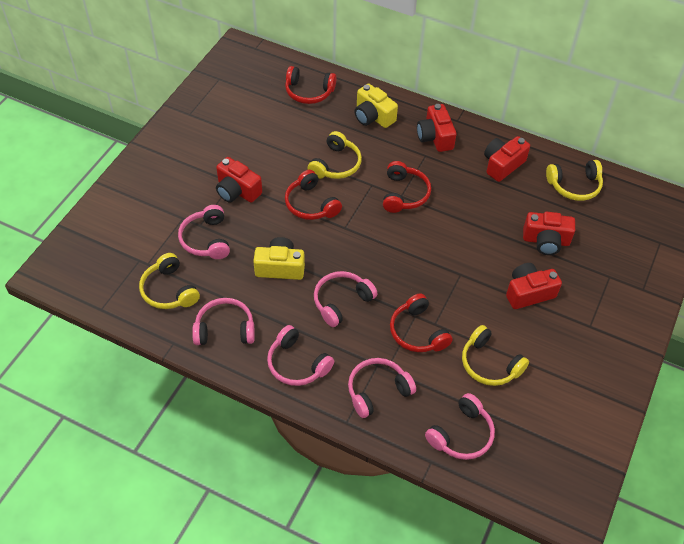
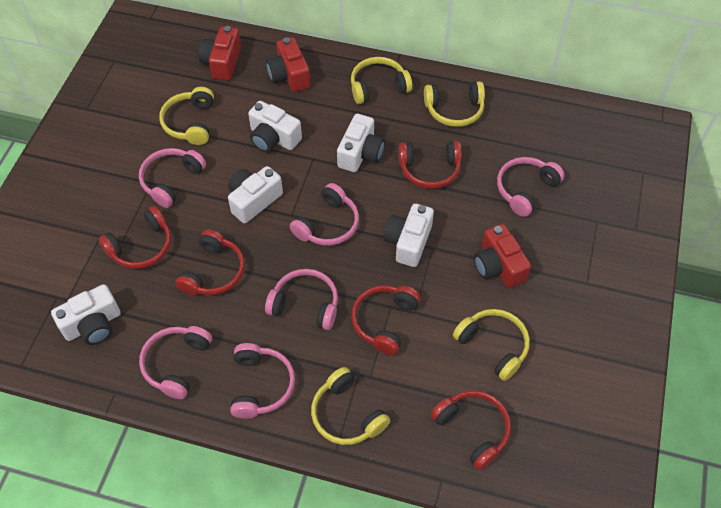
red camera: [216,157,262,203] [417,104,456,152] [484,136,530,182] [506,263,562,309] [523,212,575,255] = 5 -> [198,26,241,80] [266,37,311,92] [474,224,531,288] = 3
red headphones: [285,66,337,104] [285,170,342,220] [383,161,431,213] [390,293,453,352] = 4 -> [99,206,171,269] [175,229,245,296] [351,286,421,355] [398,141,462,189] [431,391,511,470] = 5
white camera: none = 0 -> [51,284,121,345] [228,166,283,223] [248,101,302,152] [337,114,385,172] [384,204,434,267] = 5
yellow camera: [253,237,305,280] [354,84,398,128] = 2 -> none = 0
yellow headphones: [139,253,200,309] [307,131,362,179] [462,325,529,386] [546,160,603,201] = 4 -> [159,87,214,145] [311,367,390,445] [351,57,412,104] [424,81,485,127] [453,309,530,381] = 5

